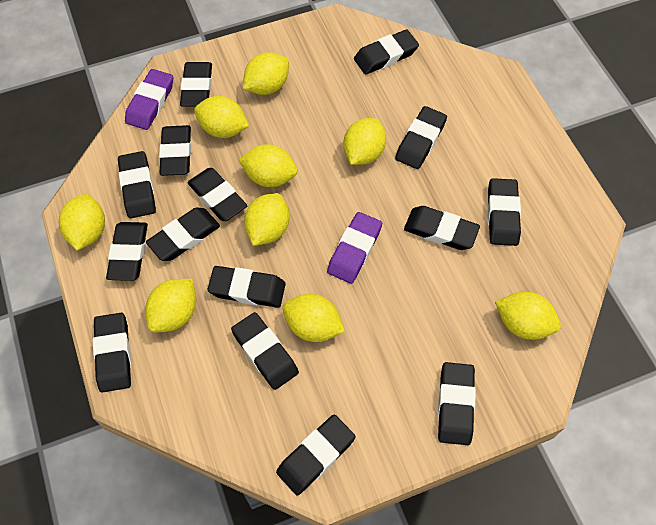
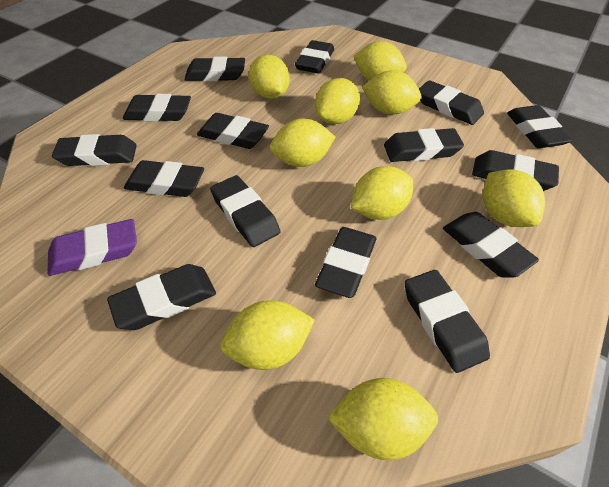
purple eraser: [125,69,173,130] [327,212,382,284] = 2 -> [47,219,137,276] = 1

